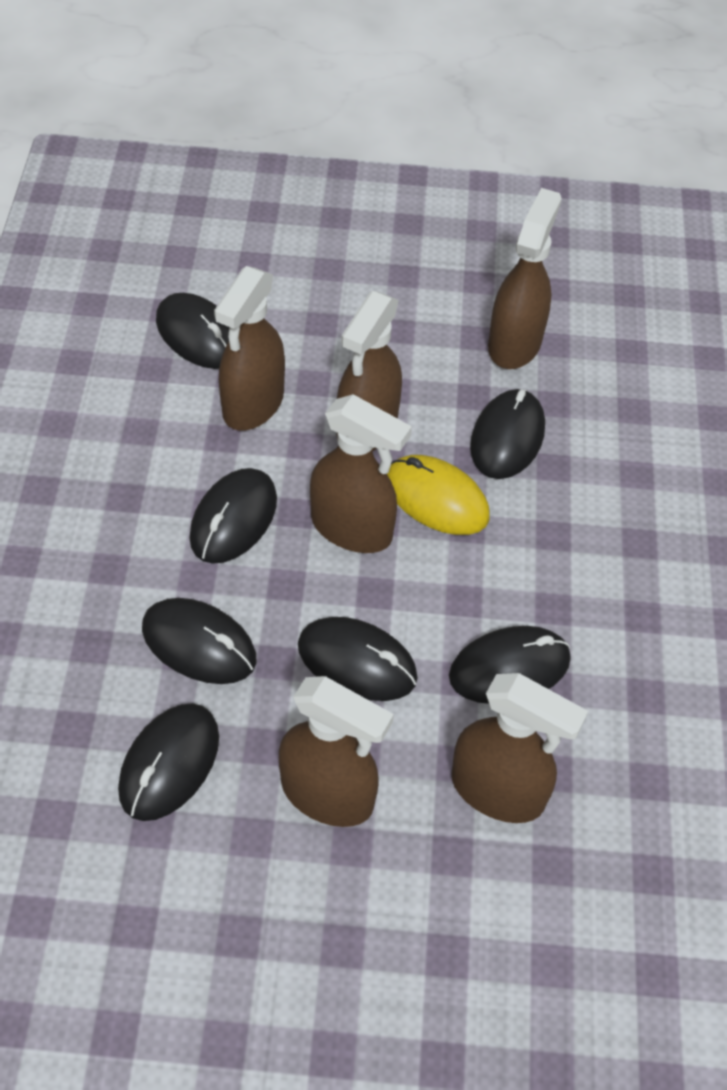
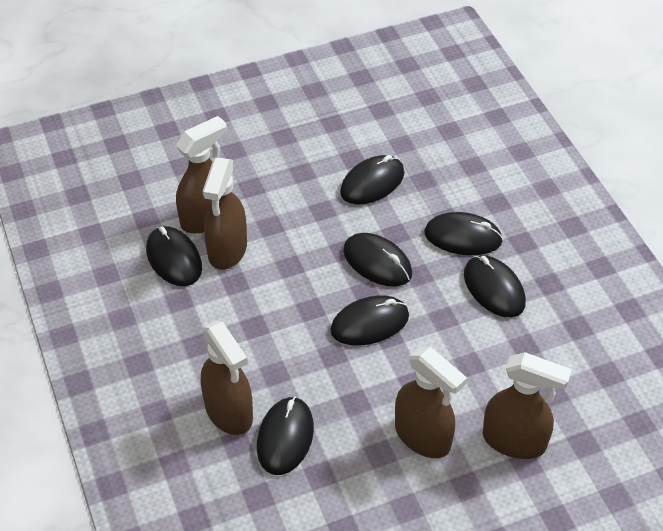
brown spray bottle: [214,266,285,431] [279,676,394,827] [310,394,412,553] [336,291,402,451] [452,673,588,823] [488,188,562,369] = 6 -> [176,116,227,233] [201,320,253,435] [203,158,247,270] [395,346,467,458] [483,352,572,459] = 5
yellow mouse: [387,455,490,535] = 1 -> none = 0

